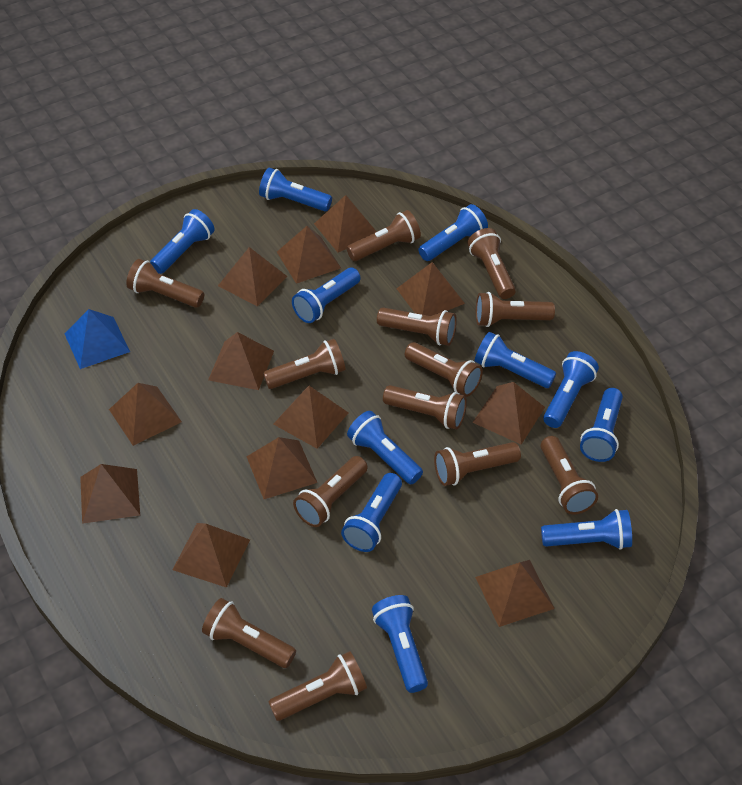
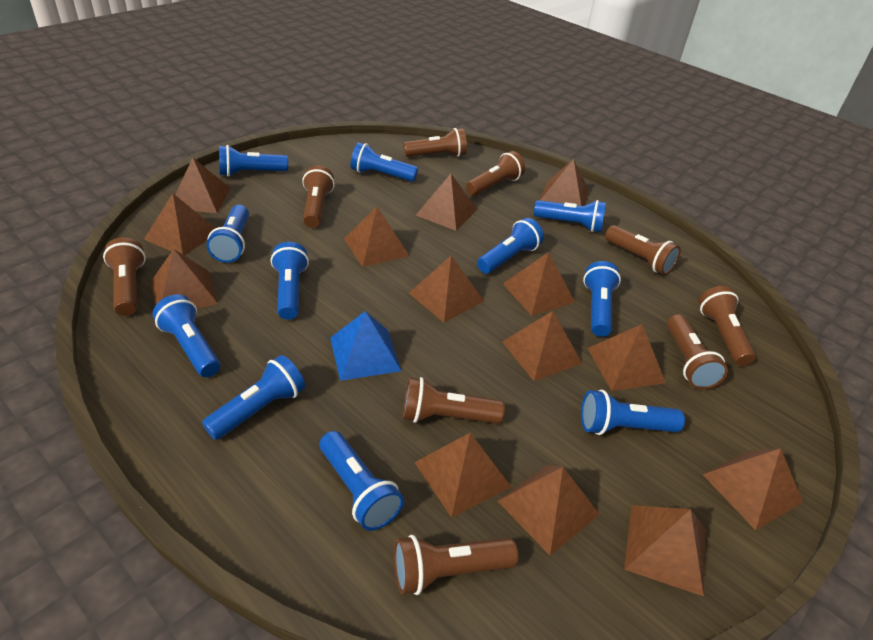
brown flashlight: [126,259,204,308] [202,598,296,668] [263,339,346,389] [268,651,367,721] [293,456,368,527] [347,210,421,261] [377,307,457,346] [383,385,467,430] [404,342,483,397] [434,442,521,486] [467,228,516,299] [476,292,555,327] [541,436,598,514] = 13 -> [103,237,146,316] [302,166,335,228] [394,535,518,595] [403,128,467,157] [403,377,505,424] [466,151,525,196] [605,225,681,275] [667,314,728,390] [698,286,756,366] = 9
brown pyramid: [80,464,140,524] [109,383,182,446] [172,523,250,588] [208,332,274,390] [218,247,288,306] [247,437,317,499] [273,386,348,449] [277,226,341,284] [314,195,377,252] [397,262,465,316] [472,382,545,445] [475,560,555,627] = 12 -> [144,193,215,256] [151,249,218,308] [175,158,231,213] [344,207,409,267] [409,256,484,322] [415,433,511,518] [416,174,477,231] [498,465,600,556] [502,311,582,381] [503,252,575,316] [540,159,589,206] [588,324,666,391] [624,505,705,596] [702,448,803,530] = 14

